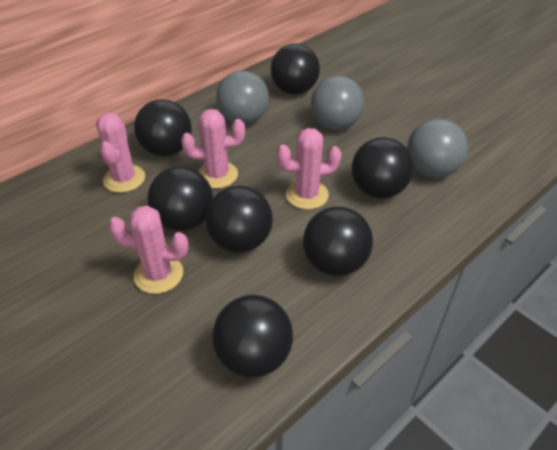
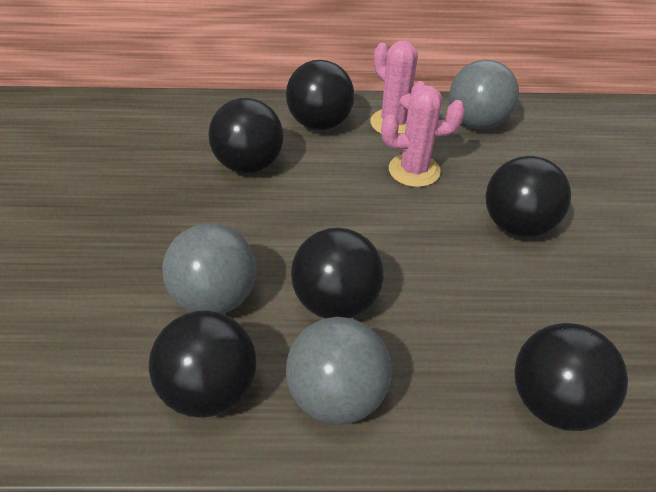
black ball: [134,99,192,156] [147,166,213,231] [206,186,273,253] [212,295,293,377] [271,43,320,95] [303,207,373,276] [352,137,414,199] = 7 -> [149,310,256,418] [208,98,283,173] [286,60,354,130] [291,227,384,319] [485,156,571,238] [514,323,628,431] = 6
pink cactus: [96,113,145,193] [108,205,189,294] [181,109,245,189] [276,128,342,210] = 4 -> [370,40,425,134] [381,85,465,187] = 2

